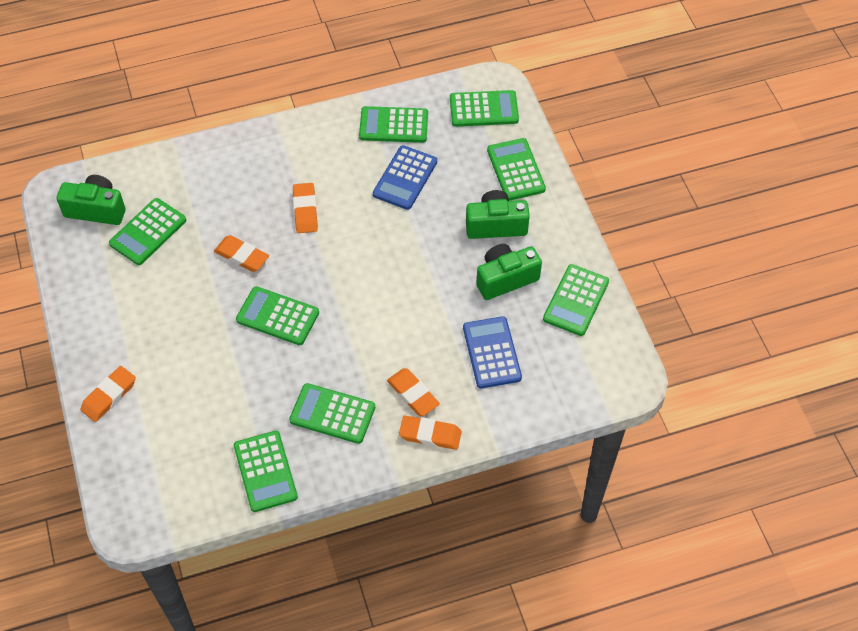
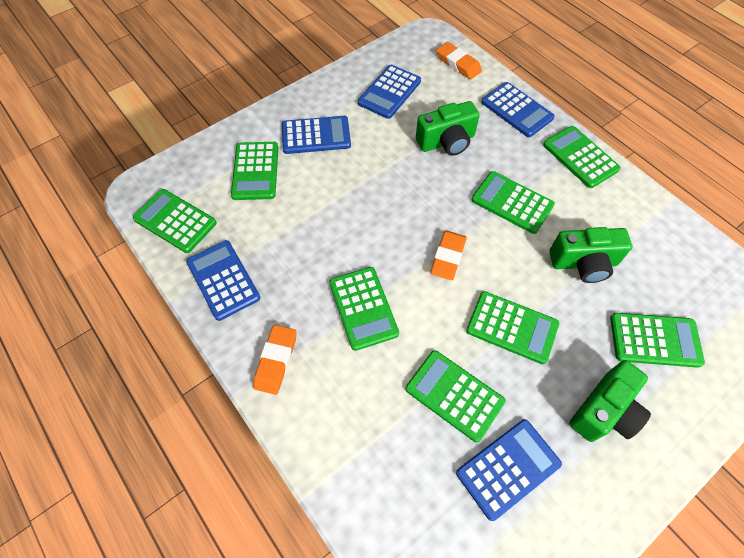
blue calculator: [373,145,437,210] [463,316,522,388] = 2 -> [186,240,260,321] [282,116,351,154] [358,65,421,119] [456,419,562,521] [481,82,555,137] = 5
orange eraser: [80,366,136,422] [214,235,269,272] [293,183,318,233] [387,368,440,416] [399,416,462,450] = 5 -> [253,325,297,395] [430,231,467,280] [436,42,482,80] = 3

